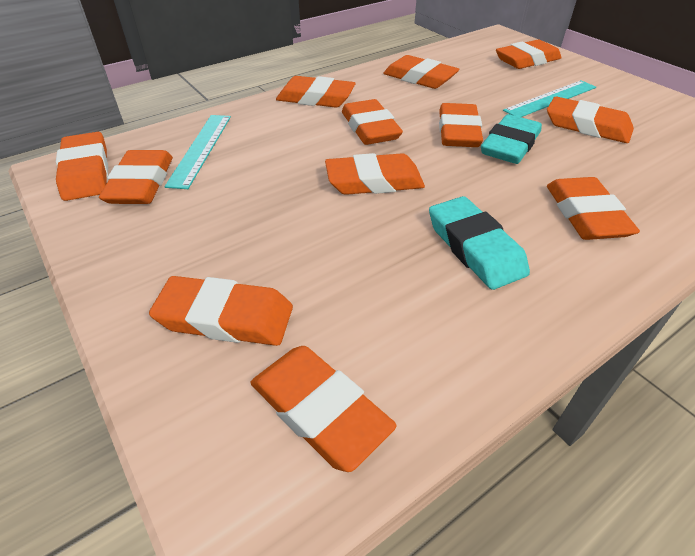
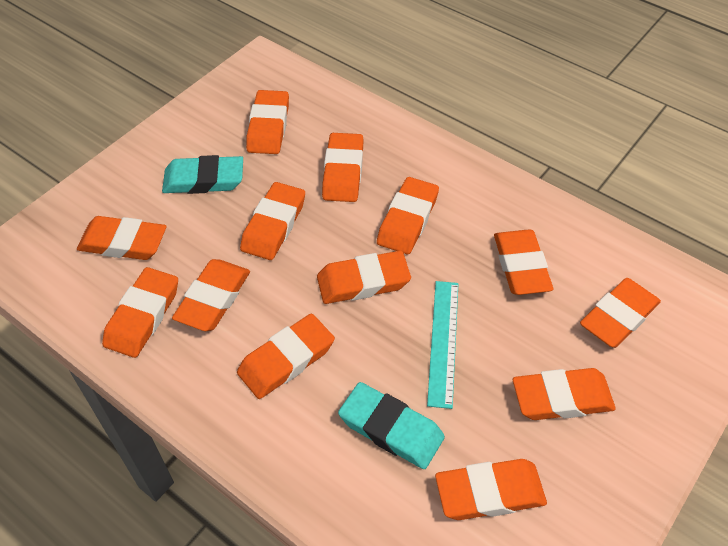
orange eraser: [56,132,108,201] [99,150,173,204] [149,276,293,346] [250,346,397,472] [276,76,356,107] [325,153,425,195] [342,99,403,145] [383,55,459,89] [439,103,483,147] [496,40,561,69] [547,97,634,143] [547,177,640,240] = 12 -> [77,216,167,260] [102,267,178,358] [172,259,250,331] [237,313,335,399] [240,182,305,260] [246,90,289,154] [317,251,411,304] [322,133,364,202] [377,177,439,254] [435,459,547,520] [494,229,553,295] [513,368,616,420] [580,278,661,348] = 13
turquoise ruler: [164,115,231,189] [503,80,596,117] = 2 -> [427,281,458,409] = 1

